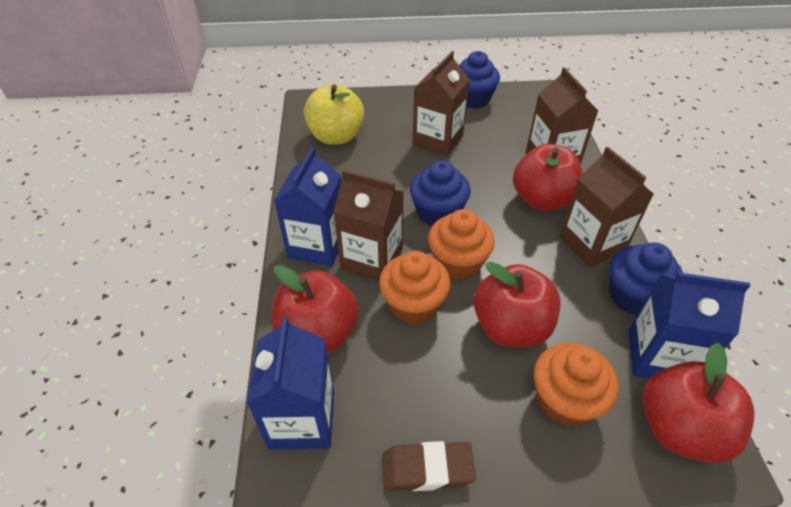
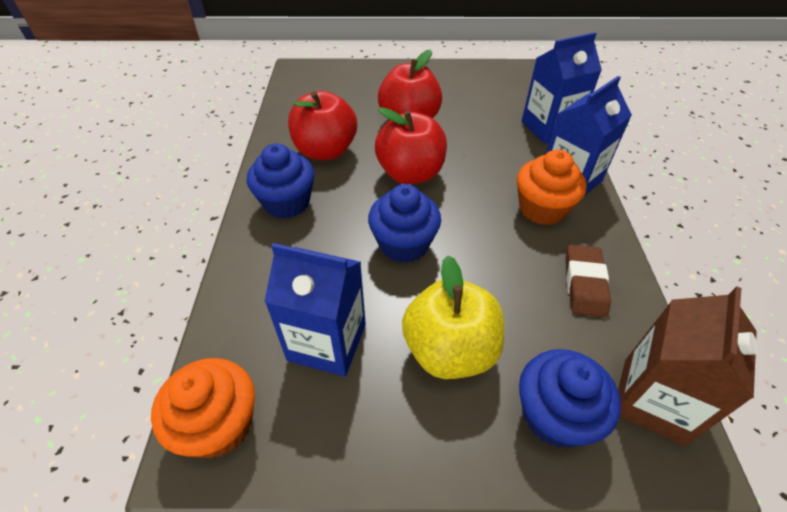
brown carton: [333,170,404,281] [413,51,470,156] [526,67,598,164] [559,147,654,267] = 4 -> [618,286,758,446] = 1
orange cupcake: [379,251,451,325] [428,209,495,280] [534,343,619,426] = 3 -> [151,358,255,458] [517,150,587,225] = 2
red apple: [272,265,359,354] [473,262,561,347] [513,144,583,211] [643,343,755,463] = 4 -> [288,91,357,160] [375,107,447,184] [378,49,442,118] = 3

